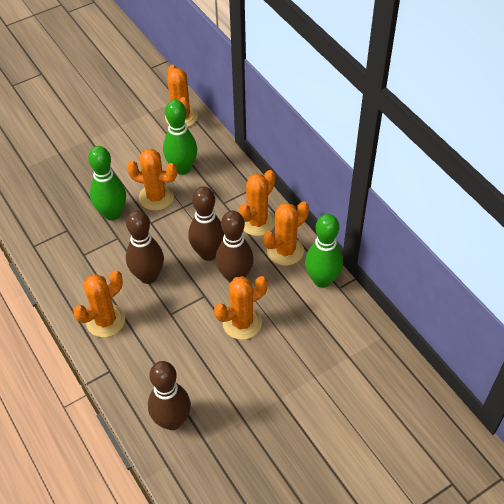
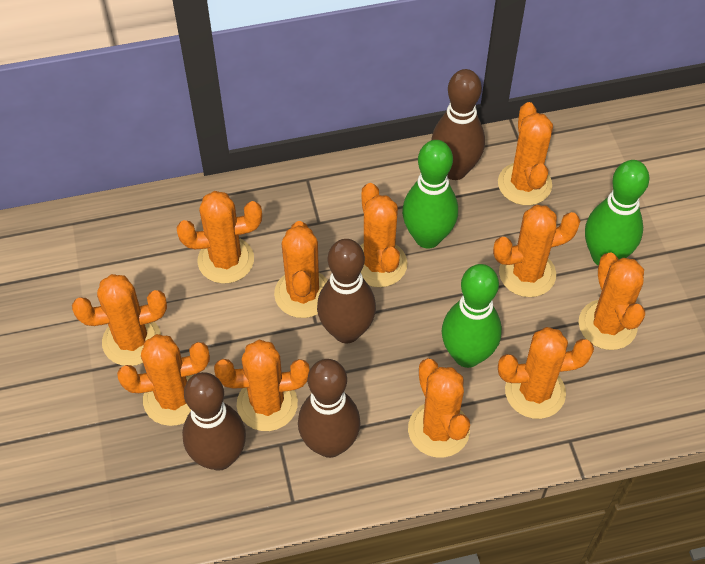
orange cactus: [73,271,125,337] [127,149,177,211] [165,65,198,127] [214,276,268,340] [239,170,276,236] [263,201,309,266] = 6 -> [72,274,167,366] [117,334,210,426] [177,191,262,284] [214,340,310,431] [274,221,328,318] [360,183,407,287] [408,358,470,458] [493,205,580,297] [498,102,553,205] [498,327,594,419] [579,253,645,350] = 11

